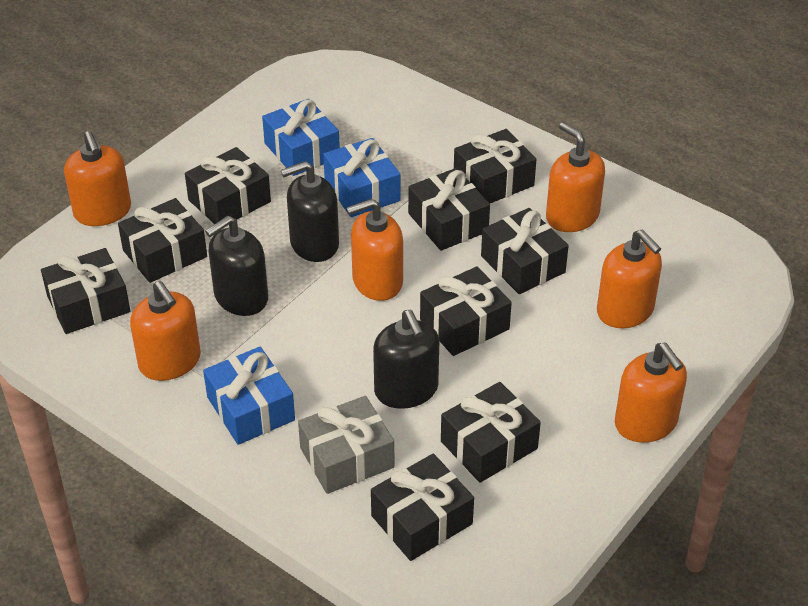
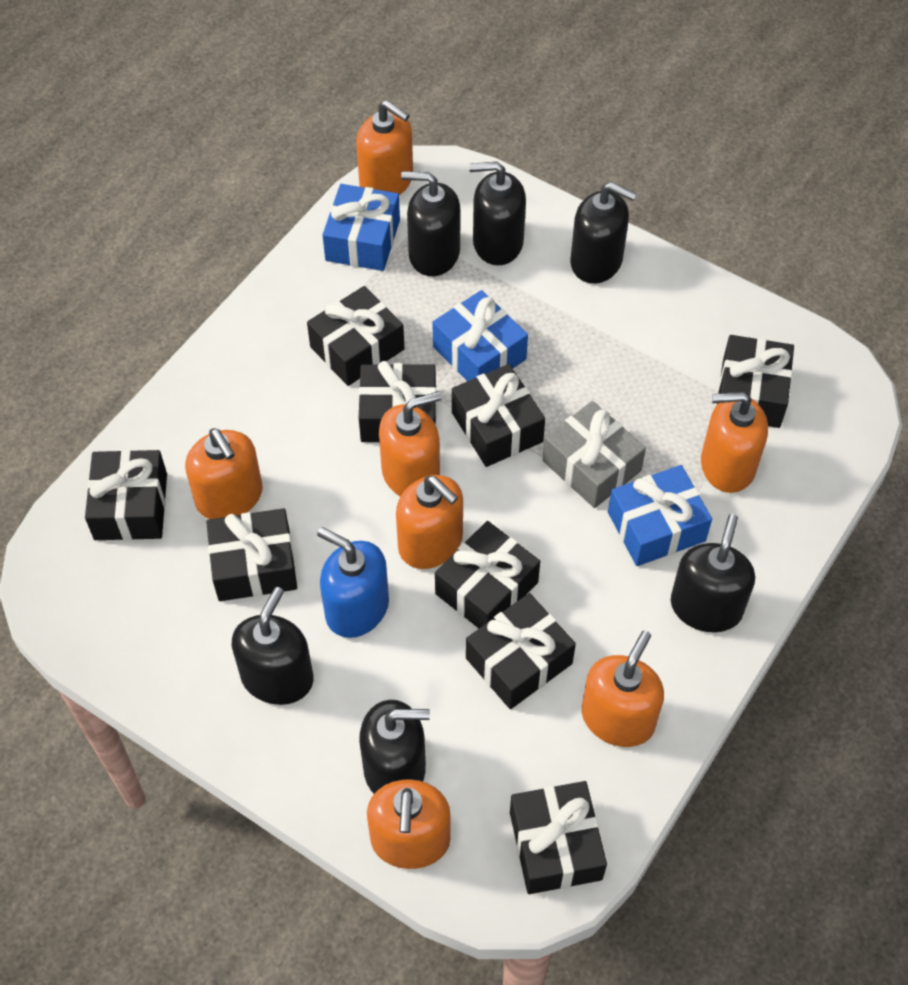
black soap dispenser: [205,216,268,316] [281,161,339,262] [373,310,439,409] = 3 -> [232,587,313,705] [359,700,430,794] [401,171,460,276] [469,161,526,265] [570,182,637,283] [671,514,755,632] = 6
blue soap dispenser: none = 0 -> [317,527,389,638] = 1
orange soap dispenser: [64,131,131,226] [130,281,201,381] [346,198,403,301] [546,122,605,232] [597,229,662,328] [615,342,687,443] = 6 -> [185,428,263,519] [356,100,413,195] [367,779,451,869] [379,391,441,497] [396,475,463,569] [582,630,664,747] [701,392,768,493] = 7

